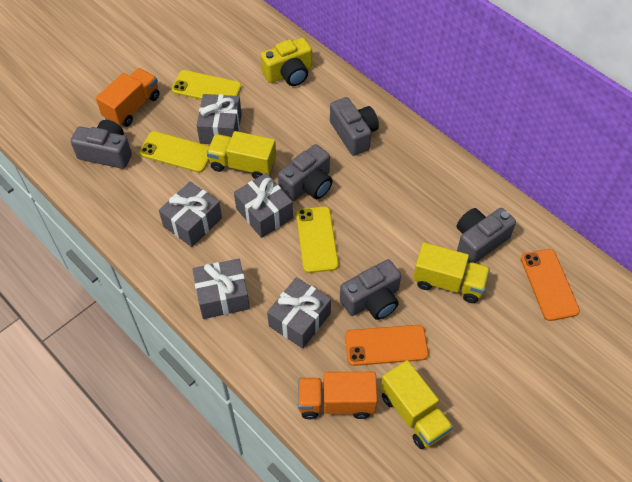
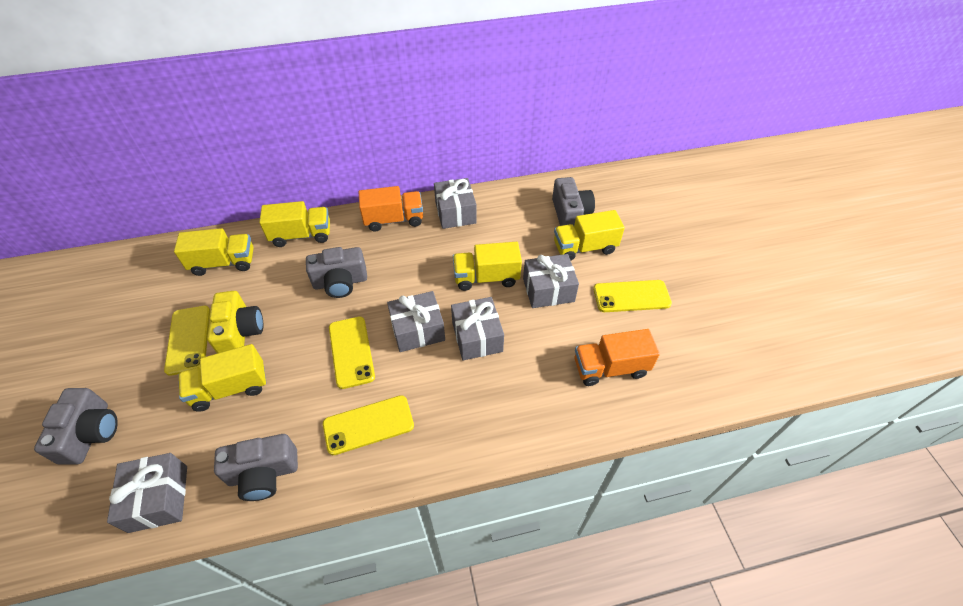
grey camera: [71,120,132,169] [278,144,333,201] [330,97,379,156] [340,259,401,320] [457,208,516,264] = 5 -> [34,388,118,465] [214,434,298,501] [306,247,367,298] [552,177,595,226] = 4
orange phone: [345,325,429,366] [521,249,580,321] = 2 -> none = 0
yellow phone: [139,131,209,173] [172,70,242,100] [296,206,339,273] = 3 -> [164,306,210,376] [323,395,414,455] [329,317,375,389] [593,280,672,312] = 4
yellow truck: [207,131,276,179] [380,360,453,449] [413,242,490,303] = 3 -> [174,228,254,276] [179,344,267,412] [259,201,330,247] [453,242,522,291] [554,210,625,261] = 5

